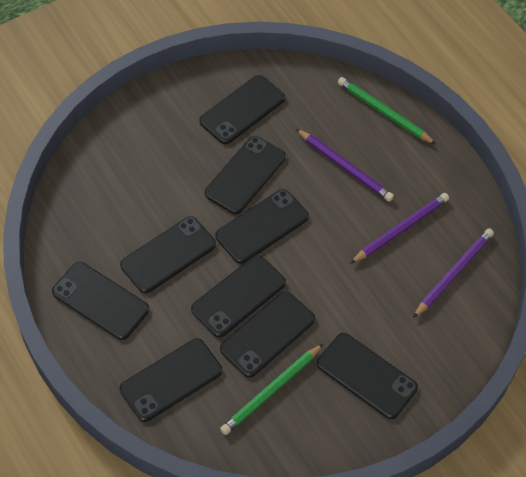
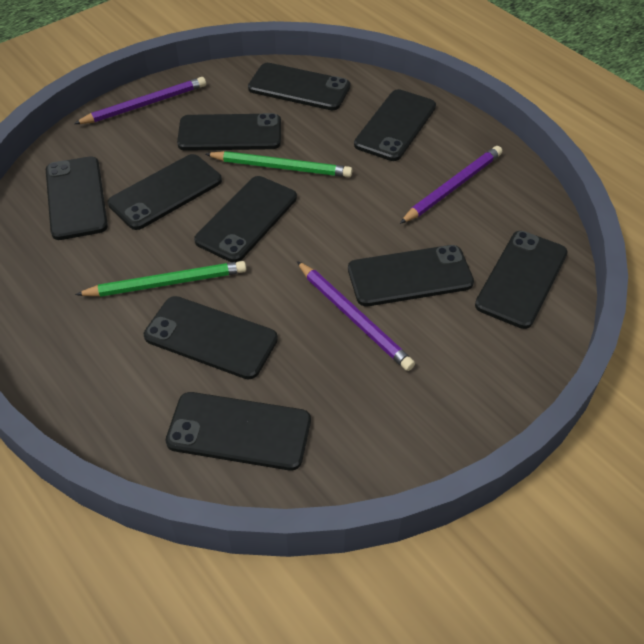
black phone: [52,262,149,340] [120,216,216,293] [120,338,222,422] [191,255,286,338] [199,75,285,144] [205,136,286,214] [215,189,309,264] [220,291,315,378] [317,333,418,419] = 9 -> [46,156,108,240] [108,154,222,230] [144,296,278,380] [166,392,311,470] [177,113,281,151] [194,176,297,263] [248,63,350,110] [348,245,474,306] [354,89,436,161] [475,231,568,329] = 10

